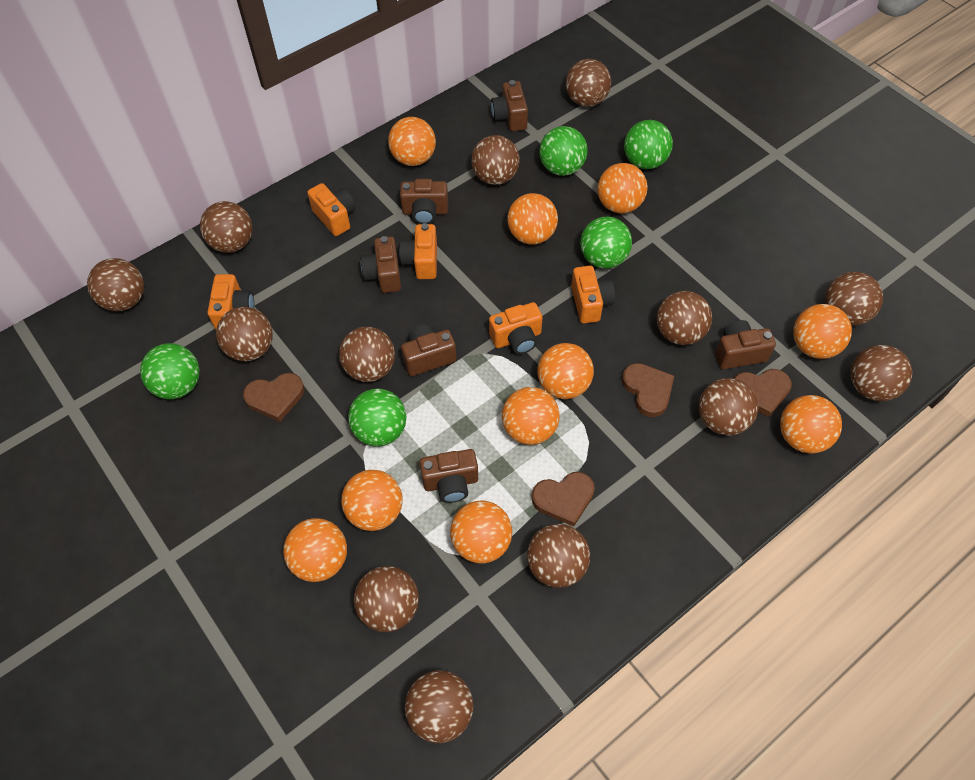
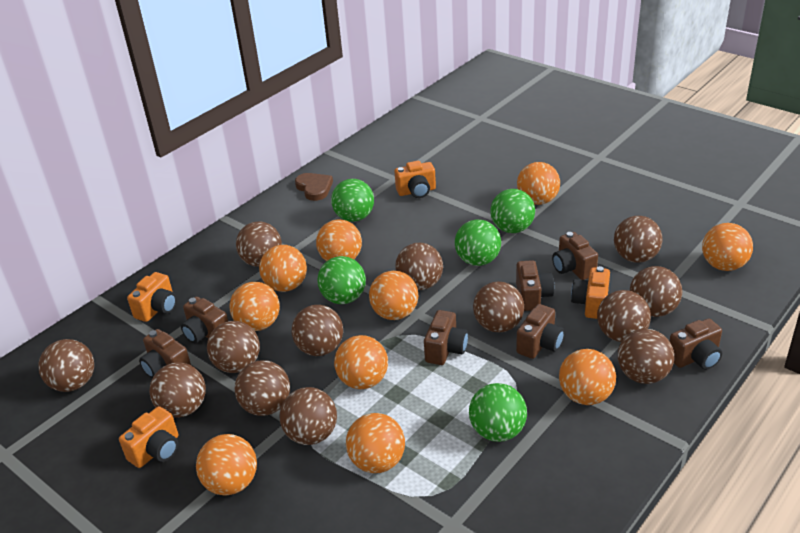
brown camera: [361,236,401,293] [400,179,448,224] [401,325,456,376] [420,449,478,503] [491,80,528,132] [715,320,776,369] = 6 -> [139,329,191,378] [181,297,228,343] [424,310,468,365] [516,260,554,311] [516,304,564,359] [552,232,598,280] [669,319,722,370] = 7
brown heart: [243,373,304,422] [532,472,595,527] [622,363,674,417] [734,369,792,417] = 4 -> [295,173,333,201] = 1
orange camera: [207,274,254,330] [307,183,356,236] [399,223,437,279] [489,302,543,354] [571,266,615,324] = 5 -> [119,406,178,468] [127,272,177,322] [394,161,436,198] [571,266,610,319] = 4

